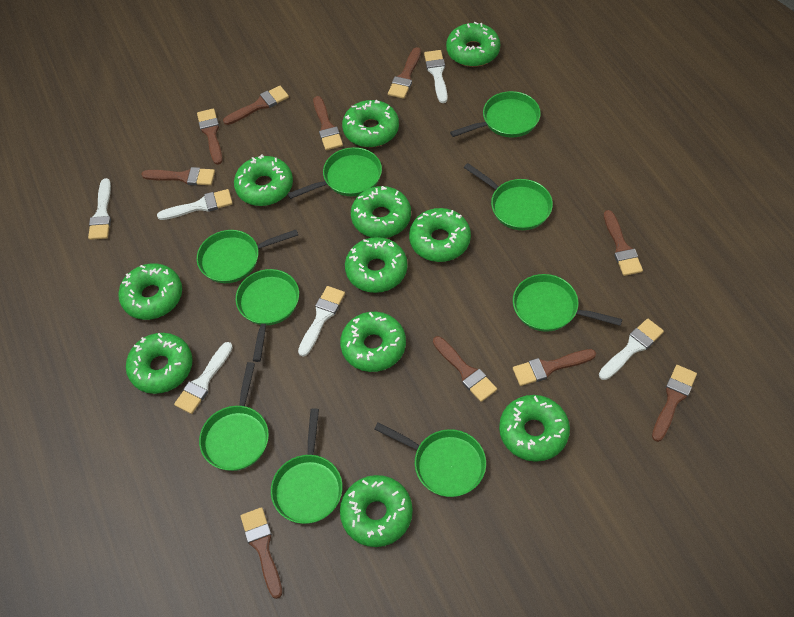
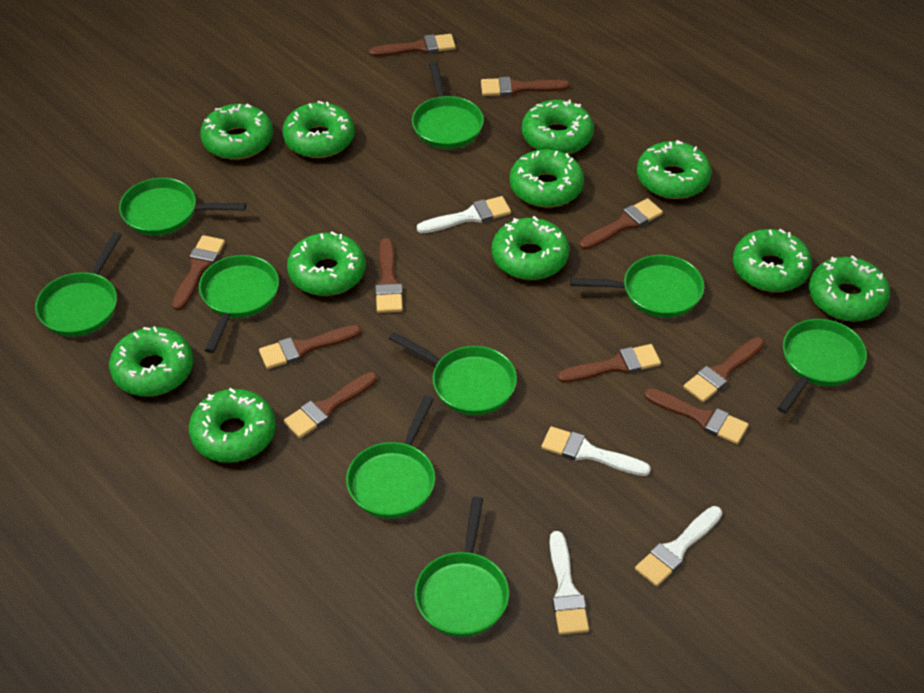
white brush: [88,178,111,240] [157,189,233,220] [174,342,233,414] [298,286,345,357] [424,50,448,103] [599,318,664,380] = 6 -> [417,196,511,233] [541,426,651,476] [550,531,589,635] [635,506,722,587] = 4

